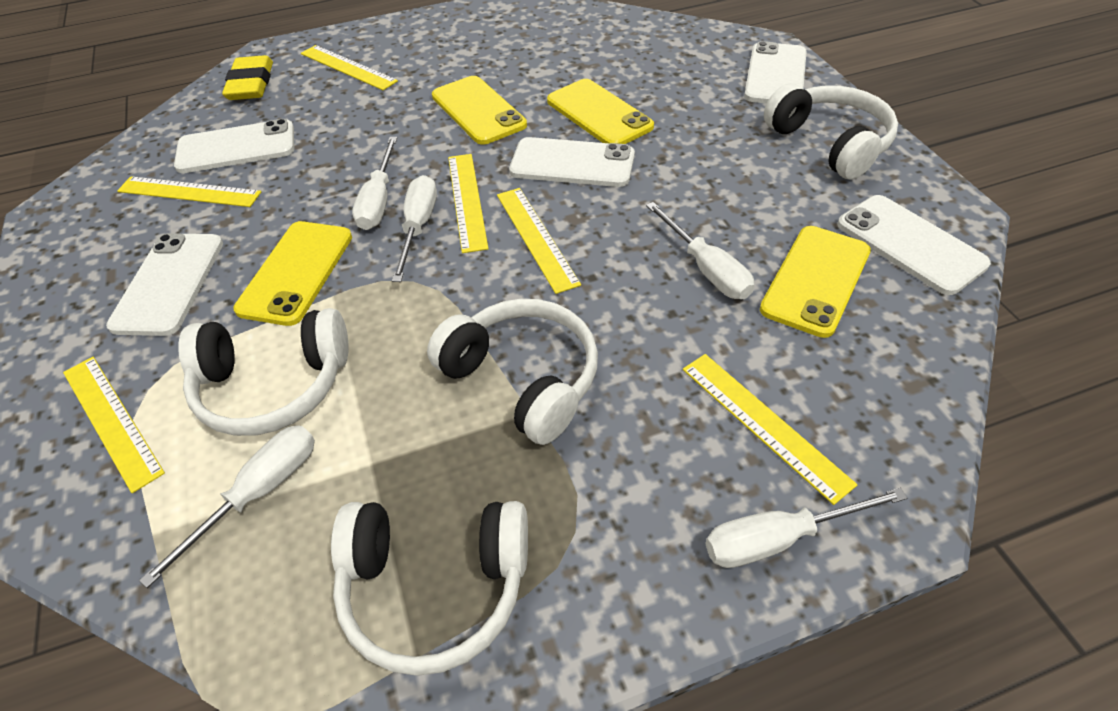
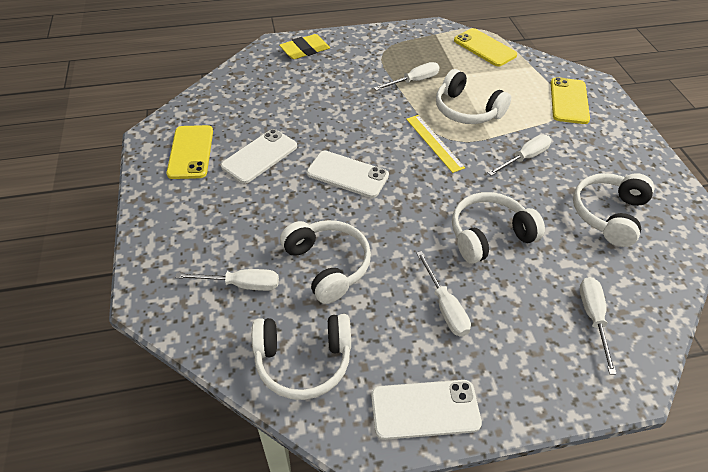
white headphones: [178,308,349,436] [331,501,528,676] [427,299,598,445] [764,83,898,180] = 4 -> [252,314,351,400] [280,220,371,304] [436,69,511,124] [452,192,545,264] [573,173,655,247] = 5
white phone: [106,233,223,336] [174,119,294,173] [509,137,635,187] [744,41,807,104] [837,195,991,295] = 5 -> [221,129,297,184] [307,151,389,198] [371,380,482,440] = 3
yellow phone: [233,221,352,326] [432,76,527,145] [547,79,654,144] [760,226,871,338] = 4 -> [166,125,213,179] [454,28,517,66] [551,77,590,124] = 3
yellow ruler: [63,357,165,493] [117,176,261,207] [301,45,398,90] [448,154,489,253] [497,188,581,294] [683,354,858,505] = 6 -> [406,115,465,173] = 1

